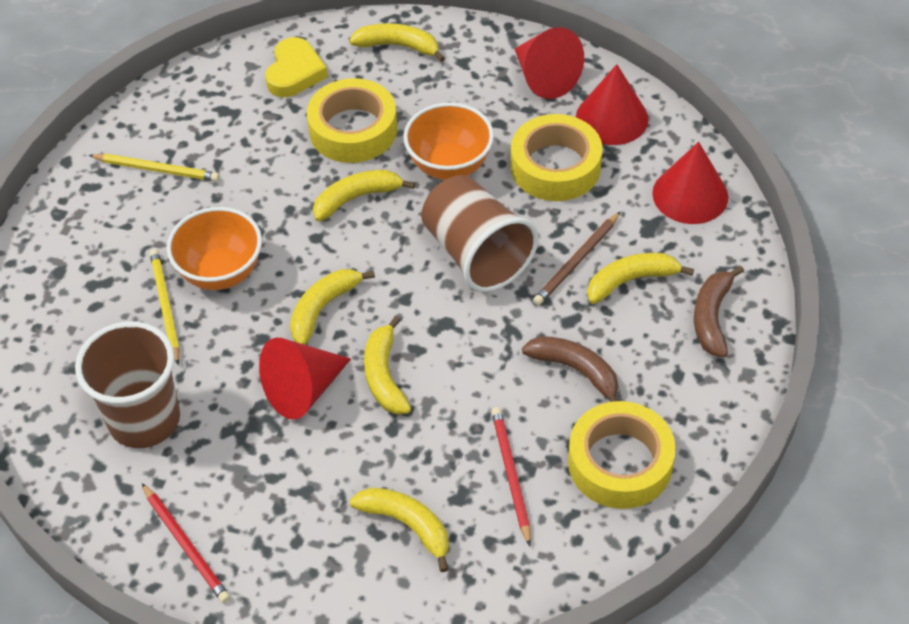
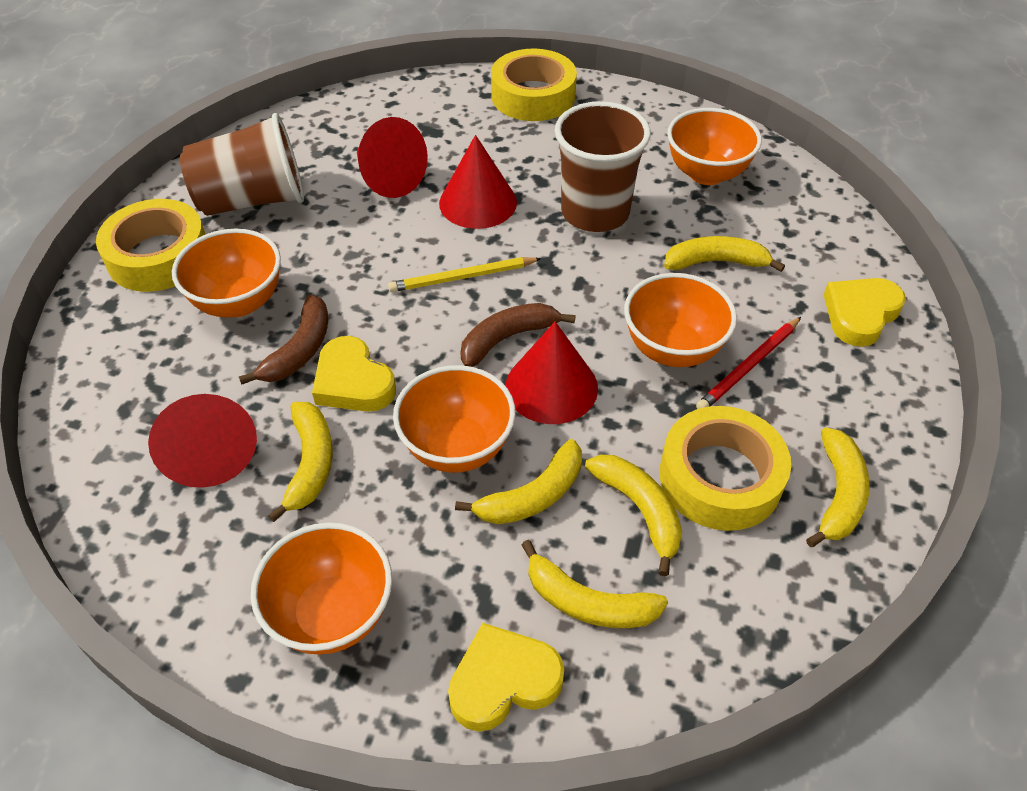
brown pencil: [533,212,620,305] = 1 -> none = 0
orange bowl: [167,207,262,290] [403,102,494,180] = 2 -> [172,229,281,318] [251,522,392,655] [393,365,516,473] [624,273,737,367] [667,108,762,185] = 5
red pencil: [142,483,230,603] [491,407,531,546] = 2 -> [696,317,801,409] = 1
yellow heart: [265,37,328,97] = 1 -> [312,336,396,412] [448,623,565,732] [824,278,906,347] = 3
yellow pencil: [89,154,220,181] [150,249,180,365] = 2 -> [388,257,542,292] = 1

